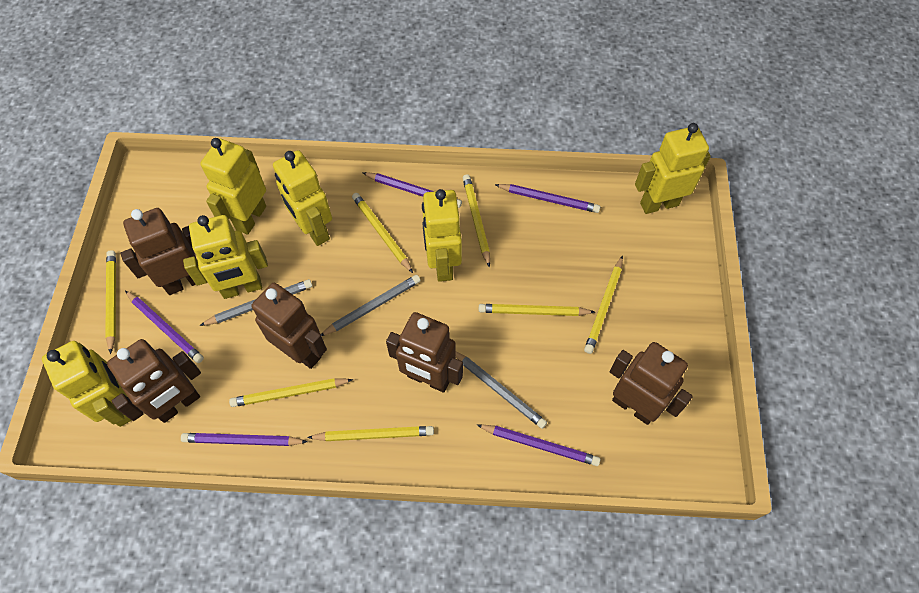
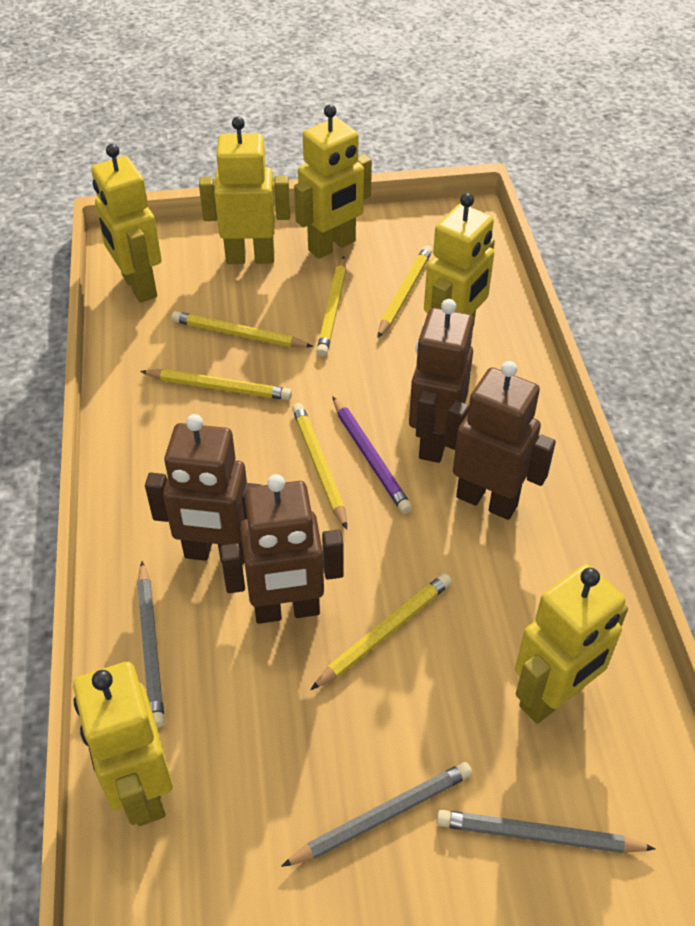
brown robot: [107,339,201,423] [120,208,196,295] [252,283,327,369] [386,312,463,393] [610,342,693,425] = 5 -> [145,414,262,565] [220,474,344,624] [409,299,474,463] [444,361,556,520] = 4
purple pencil: [125,291,204,363] [181,433,308,446] [362,172,462,208] [477,424,600,466] [495,184,600,213] = 5 -> [332,396,412,514] = 1
yellow pencil: [105,250,116,354] [229,378,353,407] [307,426,434,441] [352,193,413,273] [463,174,490,268] [479,304,595,316] [584,255,623,354] = 7 -> [140,369,292,400] [171,311,314,347] [292,403,347,529] [310,573,452,690] [316,256,346,357] [378,246,432,338] = 6

